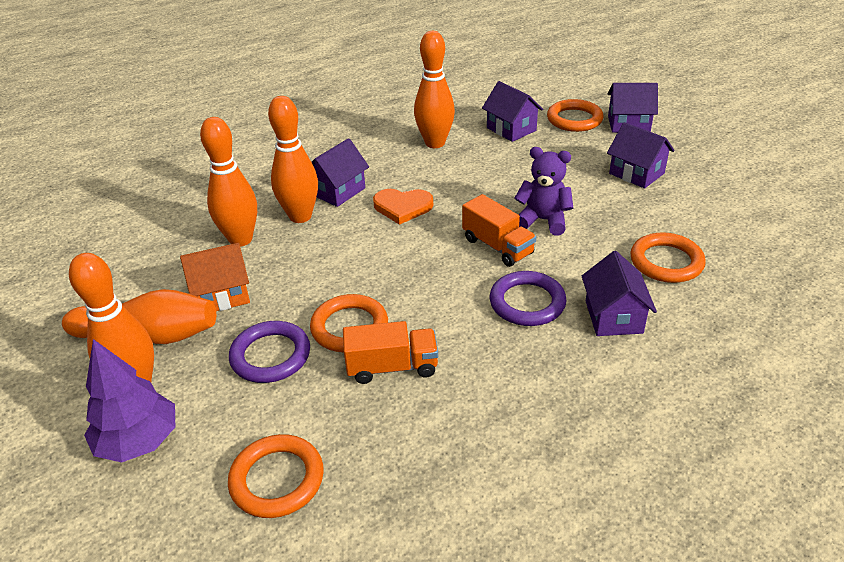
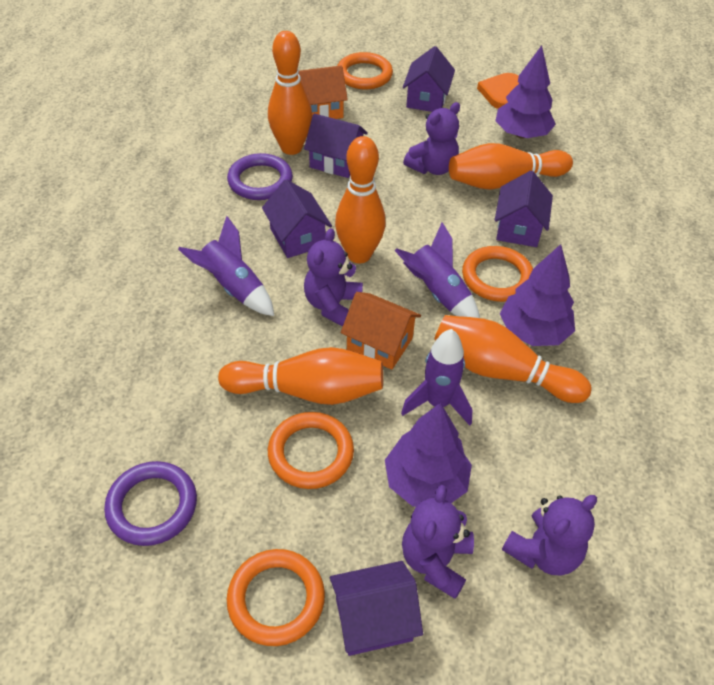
orange house: [180,243,250,311] = 1 -> [298,65,348,119] [341,292,421,370] = 2
orange truck: [343,321,438,384] [462,194,536,267] = 2 -> none = 0
purple rocket: none = 0 -> [178,216,274,316] [394,222,480,318] [401,329,472,425] = 3
purple teddy bear: [514,147,573,236] = 1 -> [304,228,363,327] [402,485,474,599] [403,102,460,175] [502,495,597,575] = 4
purple tree: [84,339,175,463] = 1 -> [385,403,472,507] [495,45,556,139] [500,244,575,346] = 3

